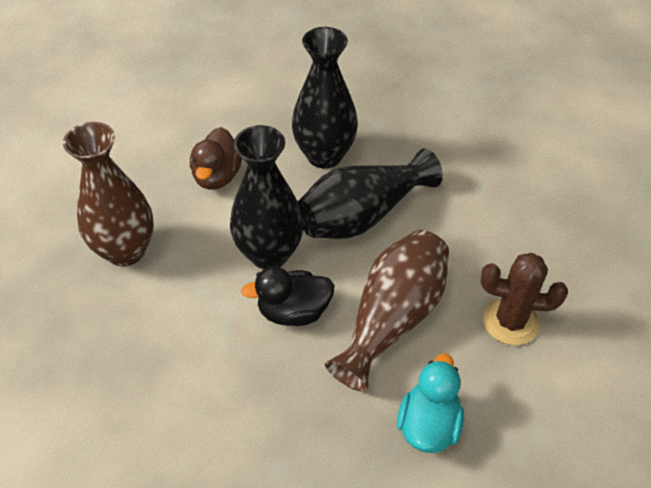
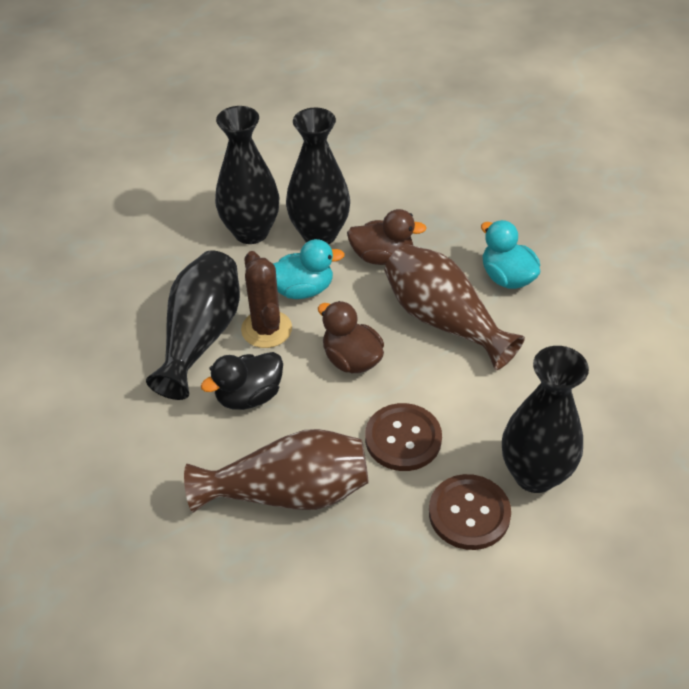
black vase: [230,125,304,269] [292,27,358,168] [298,148,443,239] = 3 -> [146,250,240,400] [215,106,280,244] [286,108,350,244] [502,346,589,493] = 4
brown button: none = 0 -> [365,403,442,471] [429,474,511,550] = 2
brown duck: [190,127,242,190] = 1 -> [318,301,384,373] [347,209,427,265] = 2
turquoise duck: [397,353,464,453] = 1 -> [272,239,345,299] [481,220,540,289] = 2

